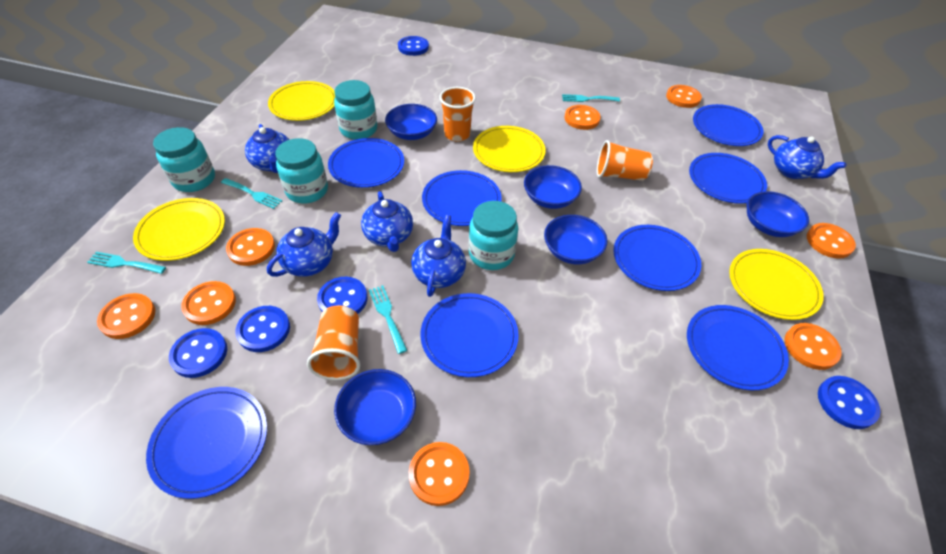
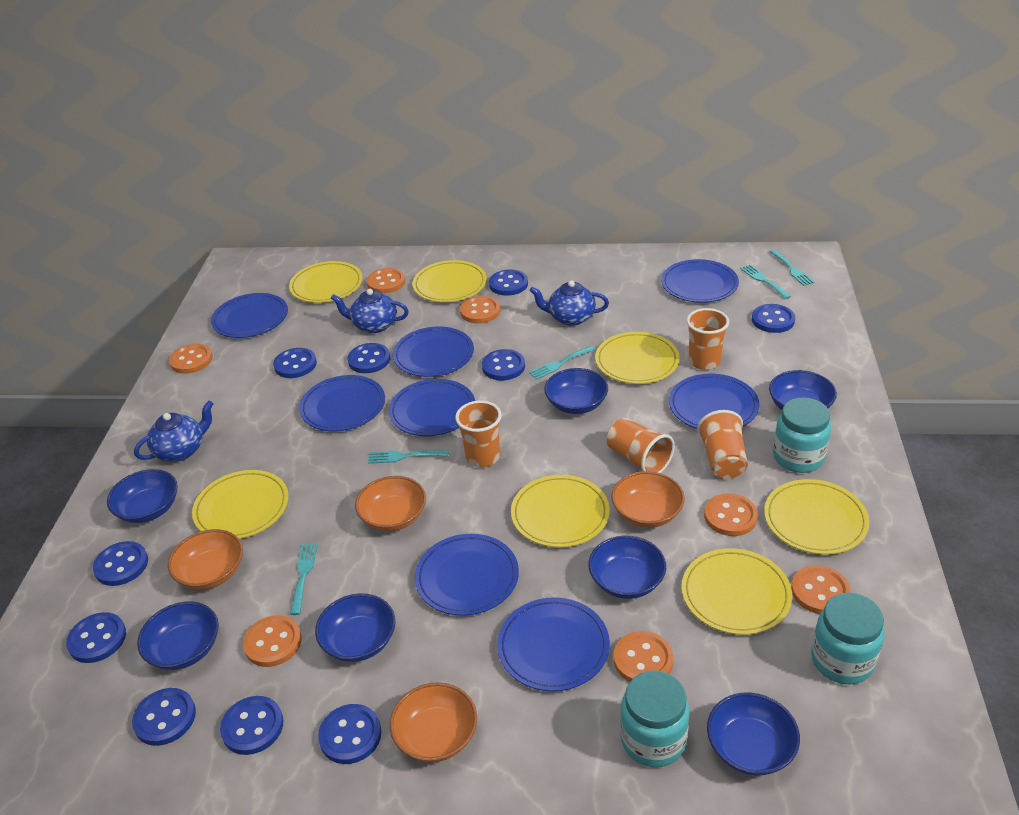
blue bowl: [334,369,416,445] [385,104,437,140] [524,165,582,209] [544,215,608,264] [747,191,809,237] = 5 -> [107,469,178,523] [137,602,219,670] [315,593,395,662] [544,368,608,414] [589,536,666,599] [707,692,800,776] [769,370,837,410] = 7
blue button: [169,328,227,378] [235,306,290,352] [317,277,367,314] [398,36,429,56] [818,376,880,429] = 5 -> [66,612,126,663] [93,541,148,586] [132,688,196,746] [220,696,283,755] [273,348,317,378] [318,704,382,764] [347,343,390,373] [482,349,525,380] [489,270,528,296] [752,304,795,333] = 10
blue teapot: [245,124,289,173] [267,212,341,277] [361,191,413,252] [411,215,466,297] [768,135,846,179] = 5 -> [134,401,214,462] [331,289,409,333] [530,280,609,326] = 3
orange bowl: none = 0 -> [168,529,243,590] [355,476,426,531] [390,682,477,762] [611,471,685,528] = 4
orange button: [97,293,155,339] [181,281,236,325] [226,228,275,266] [409,442,470,506] [565,105,601,130] [666,85,702,108] [784,323,842,370] [807,223,856,259] = 8 -> [169,344,213,374] [243,615,302,667] [367,268,405,294] [460,296,500,324] [614,631,674,682] [704,493,758,536] [791,565,851,614] = 7
orange cup: [307,305,360,380] [439,87,476,142] [597,140,653,181] = 3 -> [455,400,502,468] [607,418,675,473] [686,308,729,370] [697,410,748,479] = 4
turquoise fork: [87,252,166,274] [221,178,282,209] [369,285,407,354] [562,94,620,102] = 4 -> [290,543,318,615] [368,450,449,464] [529,346,595,380] [740,264,791,299] [770,250,815,286] = 5
turquoise jar: [153,127,215,192] [275,138,328,203] [334,80,377,140] [469,201,518,270] = 4 -> [620,670,690,767] [773,398,831,473] [811,593,884,684] = 3
yellow plate: [133,198,225,261] [268,81,335,121] [473,126,546,172] [729,249,824,320] = 4 -> [192,470,289,539] [289,261,363,303] [412,260,487,302] [511,475,610,547] [595,332,680,384] [682,548,792,635] [764,479,869,554] = 7

